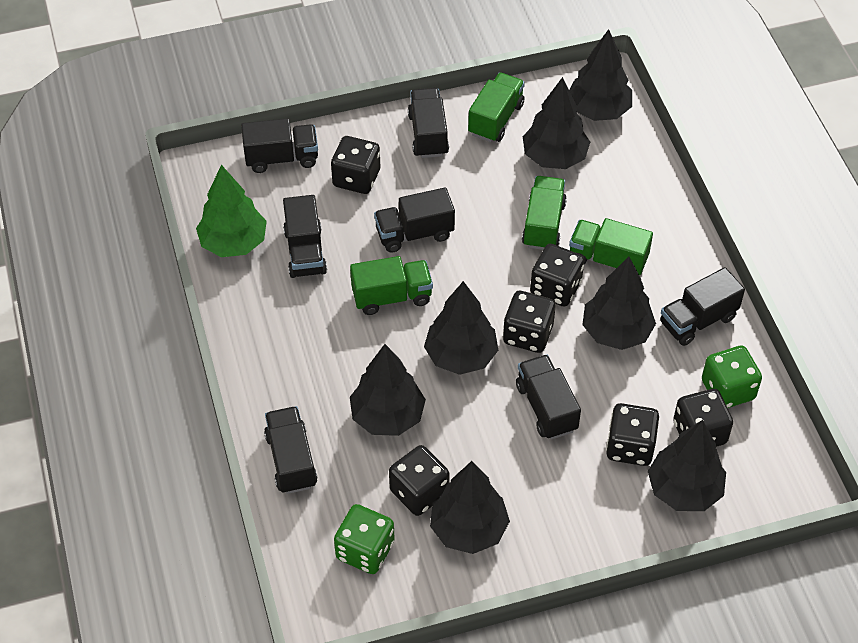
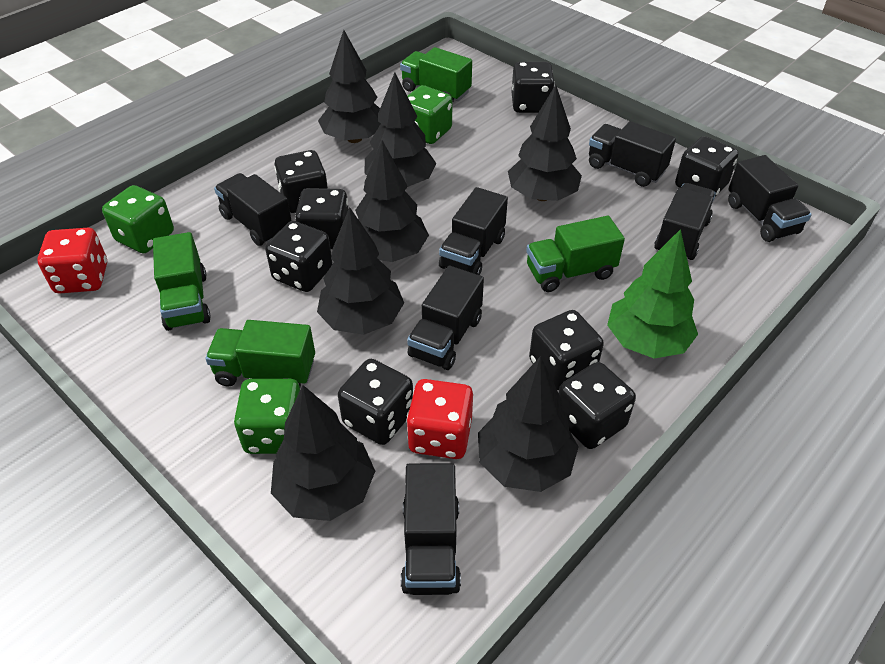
black dice: [331,136,380,194] [389,445,450,516] [503,291,556,353] [530,244,584,307] [606,403,659,466] [673,389,733,447] = 6 -> [265,221,333,292] [274,150,328,213] [295,188,348,249] [338,359,413,445] [512,62,555,113] [529,310,604,390] [558,362,636,449] [675,136,739,197] = 8
green dice: [334,504,395,574] [702,346,762,408] = 2 -> [102,185,174,253] [234,379,300,454] [407,85,452,144] = 3
red dice: none = 0 -> [37,228,107,294] [407,379,473,459] = 2

